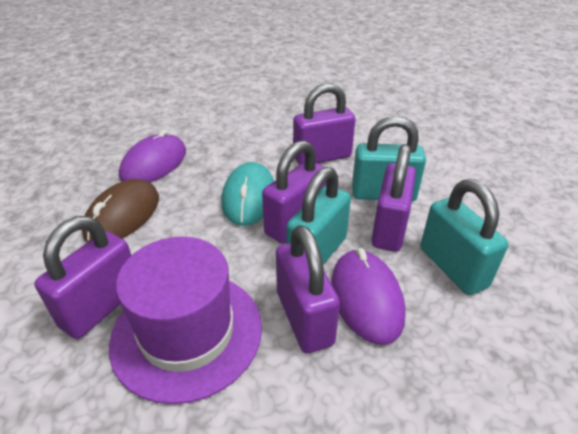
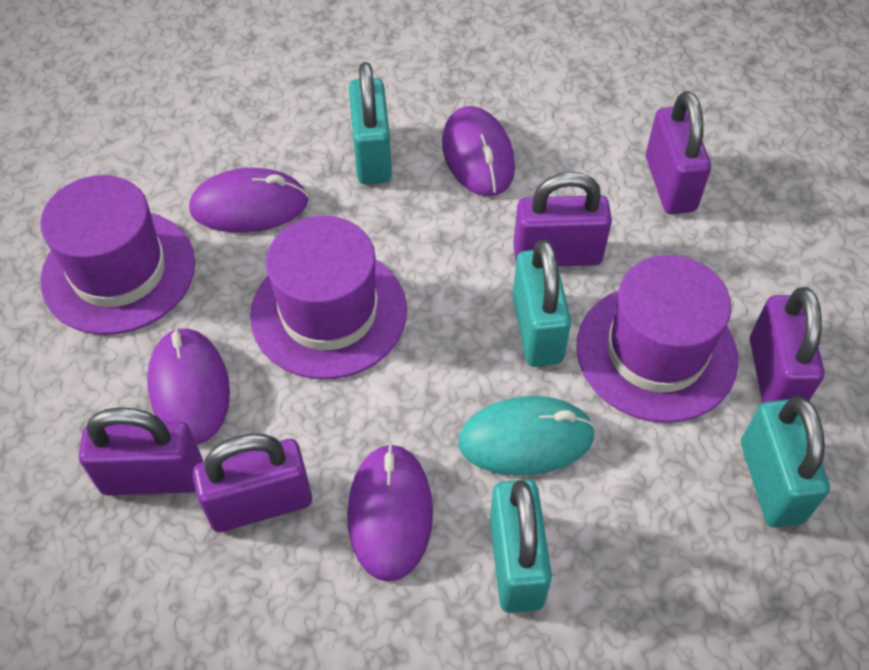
brown mouse: [82,179,159,242] = 1 -> none = 0
purple hat: [109,237,262,404] = 1 -> [40,175,195,335] [250,216,407,379] [577,255,738,423] = 3
purple mouse: [119,129,186,183] [331,248,406,345] = 2 -> [147,327,230,445] [189,168,308,233] [347,444,433,582] [442,106,515,196] = 4
turquoise padlock: [286,167,351,265] [352,116,426,201] [420,179,508,295] = 3 -> [349,62,392,184] [489,480,552,613] [512,239,571,367] [741,396,830,528] = 4

